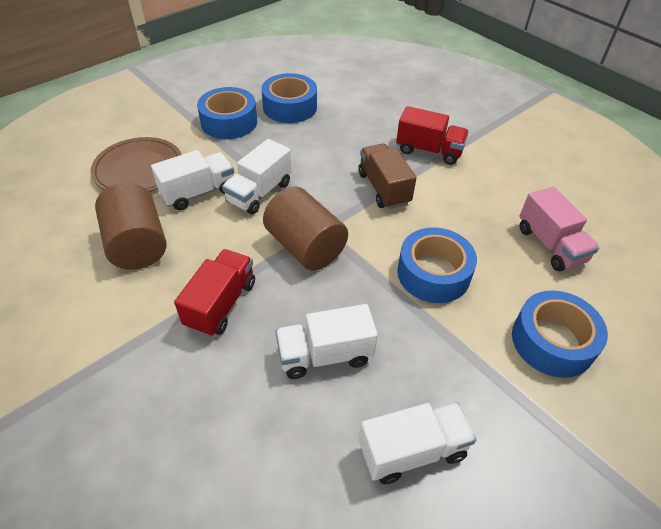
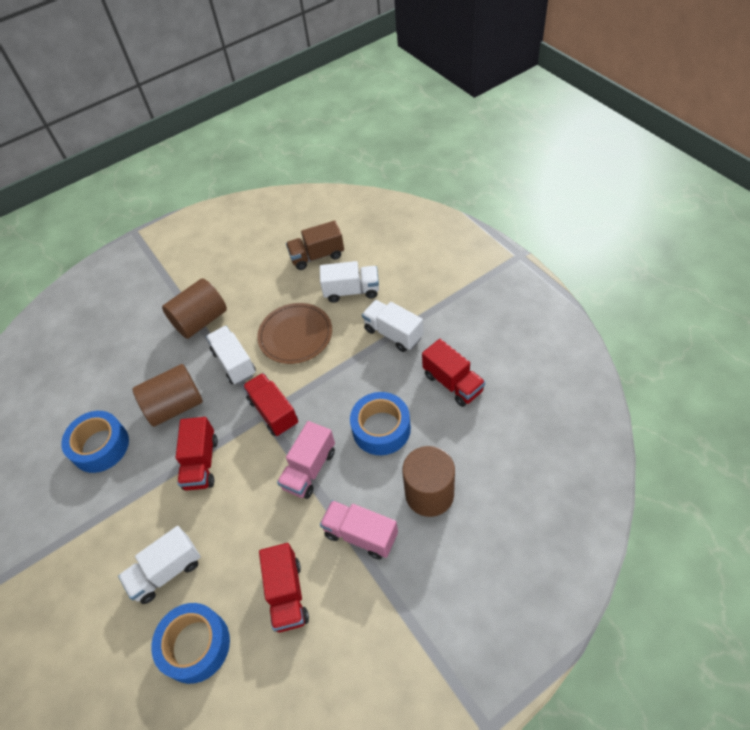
blue tape: [197,87,257,139] [261,73,317,123] [397,228,477,303] [512,290,608,378] = 4 -> [61,411,129,473] [151,603,230,684] [350,392,411,455] = 3
brown cylinder: [95,183,167,270] [263,187,348,271] = 2 -> [133,364,203,427] [162,278,227,339] [402,446,455,517] = 3
pink truck: [519,186,599,271] = 1 -> [277,421,335,499] [320,500,398,559] = 2
red truck: [174,249,255,337] [396,106,469,165] = 2 -> [176,417,218,490] [243,373,298,436] [259,543,309,632] [422,339,485,407] = 4

